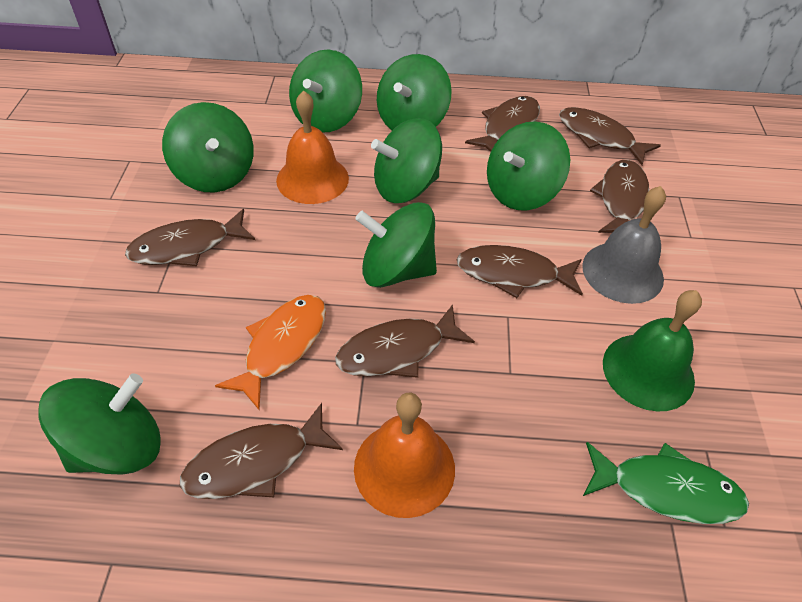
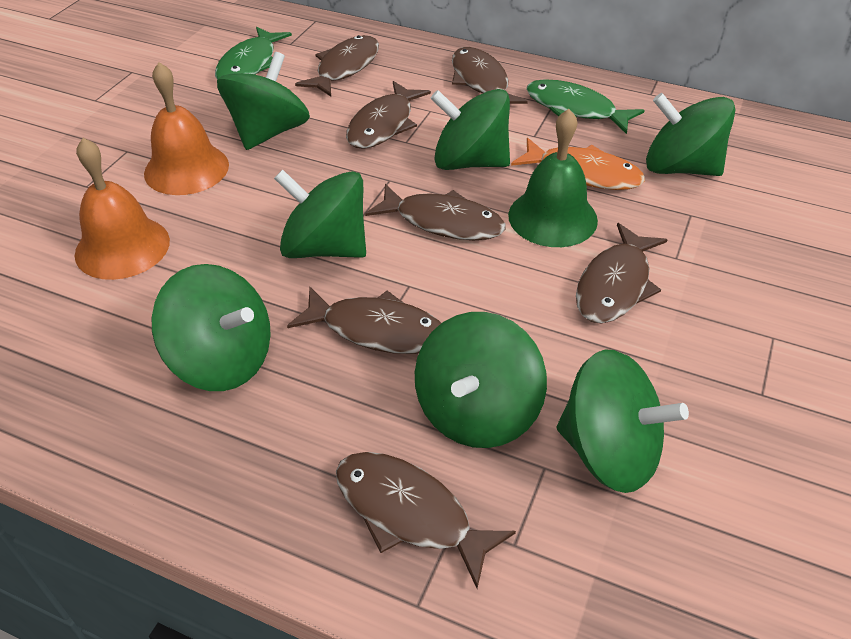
green fish: [583,442,749,524] = 1 -> [215,27,292,80] [526,79,645,134] = 2
grey bell: [582,186,666,304] = 1 -> none = 0

